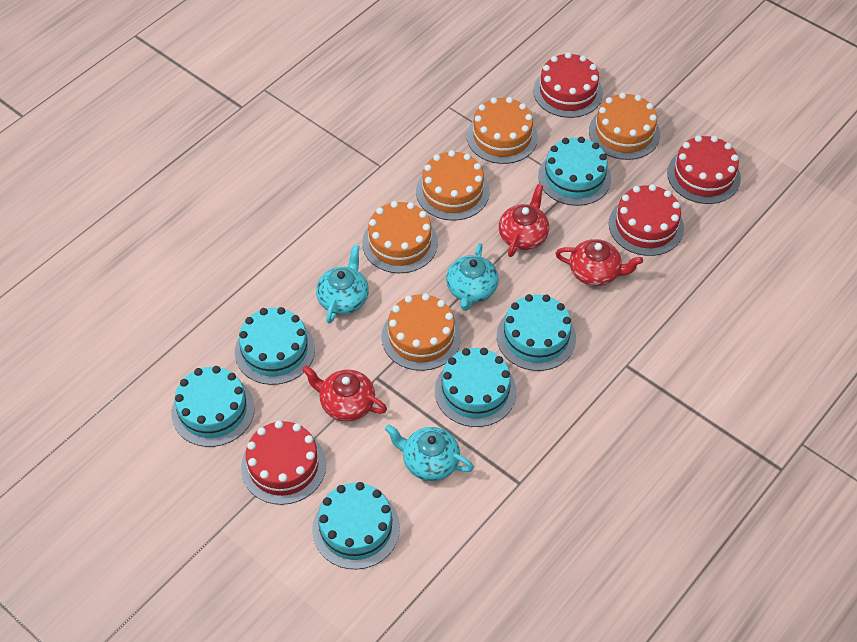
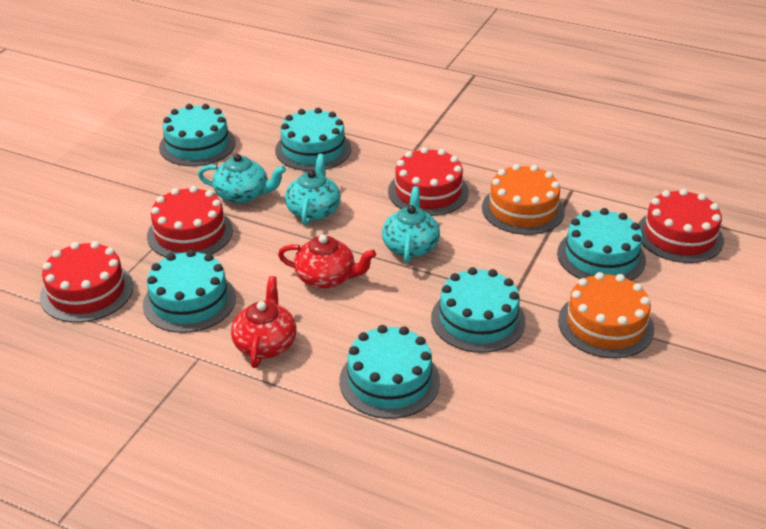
orange cake: [362,201,438,273] [381,293,461,371] [416,150,489,221] [467,97,538,164] [589,92,660,160] = 5 -> [482,164,565,235] [558,272,654,358] = 2
red teapot: [302,366,387,422] [499,184,549,257] [555,239,643,286] = 3 -> [231,276,297,368] [278,235,376,289] = 2

